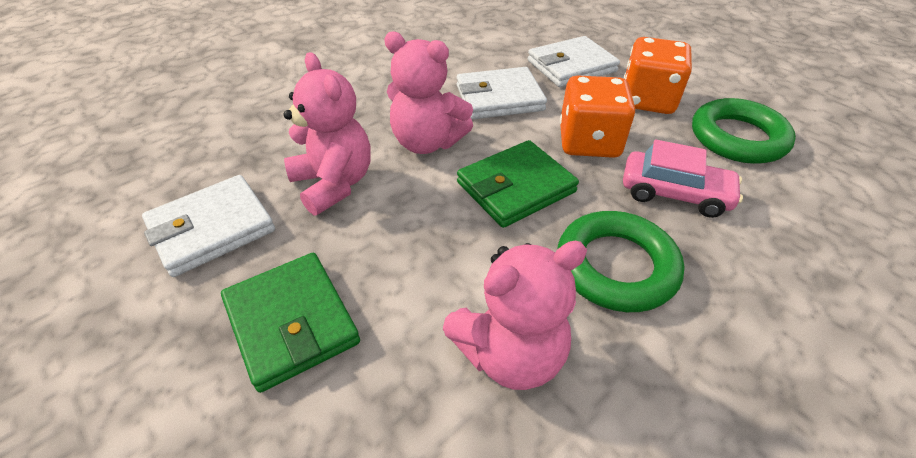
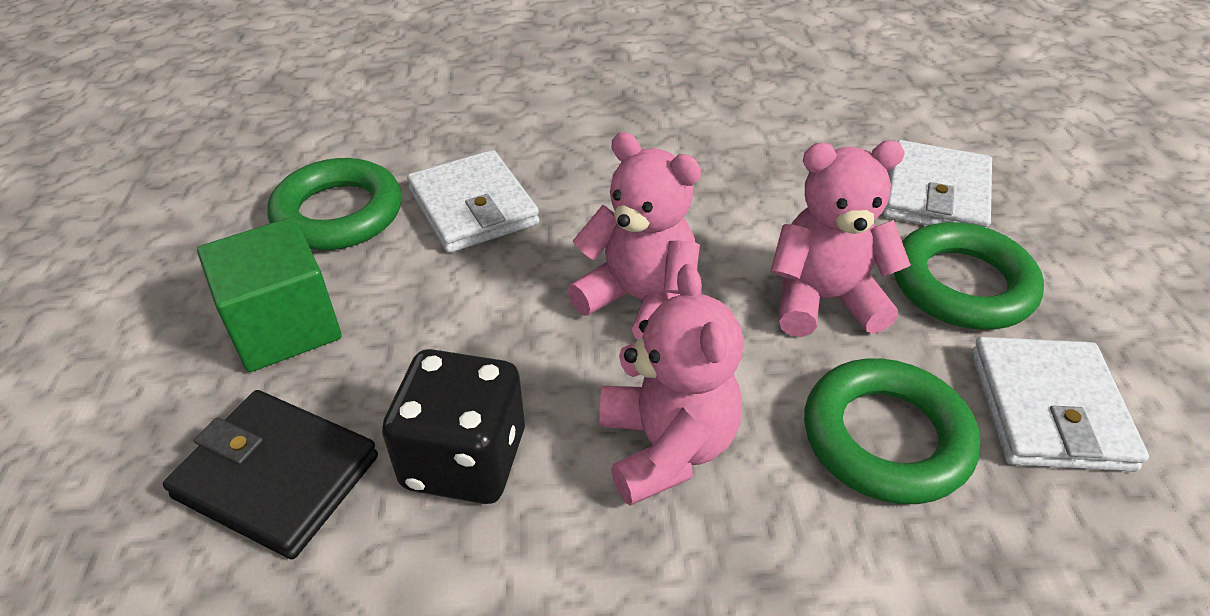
black dice: none = 0 -> [382,349,525,504] = 1
black wallet: none = 0 -> [163,390,378,559] = 1
green cube: none = 0 -> [197,217,341,372] = 1
green ring: [558,211,685,312] [692,98,796,164] = 2 -> [267,158,402,250] [804,358,980,504] [894,222,1044,330] = 3
green wallet: [221,253,360,393] [457,140,579,228] = 2 -> none = 0
orange dice: [560,75,635,158] [623,37,692,114] = 2 -> none = 0
pink car: [623,139,743,218] = 1 -> none = 0

